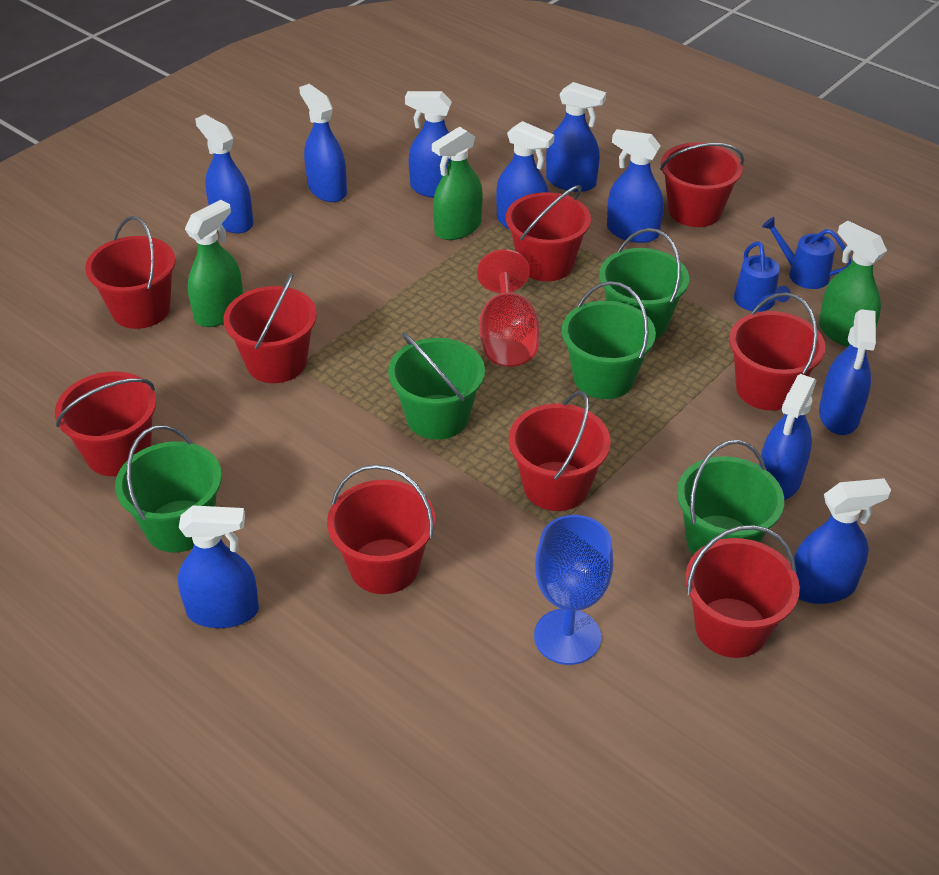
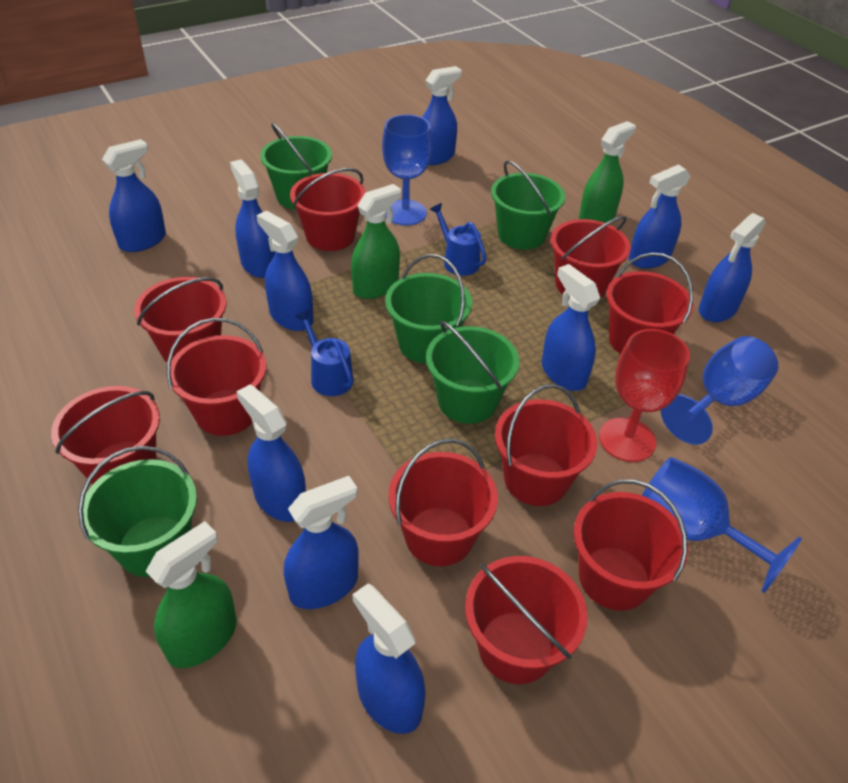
blue goblet: [534,515,613,665] = 1 -> [382,114,432,226] [642,457,802,593] [661,336,778,445] = 3
red bucket: [55,371,156,476] [85,216,176,329] [223,273,317,383] [327,464,435,594] [506,185,591,281] [509,391,611,511] [660,142,744,227] [685,525,800,658] [729,292,826,411] = 9 -> [51,386,160,485] [134,277,226,363] [167,318,266,436] [290,168,366,251] [389,438,498,566] [465,556,588,684] [495,384,597,506] [551,216,631,298] [574,479,688,611] [606,253,693,354] = 10

